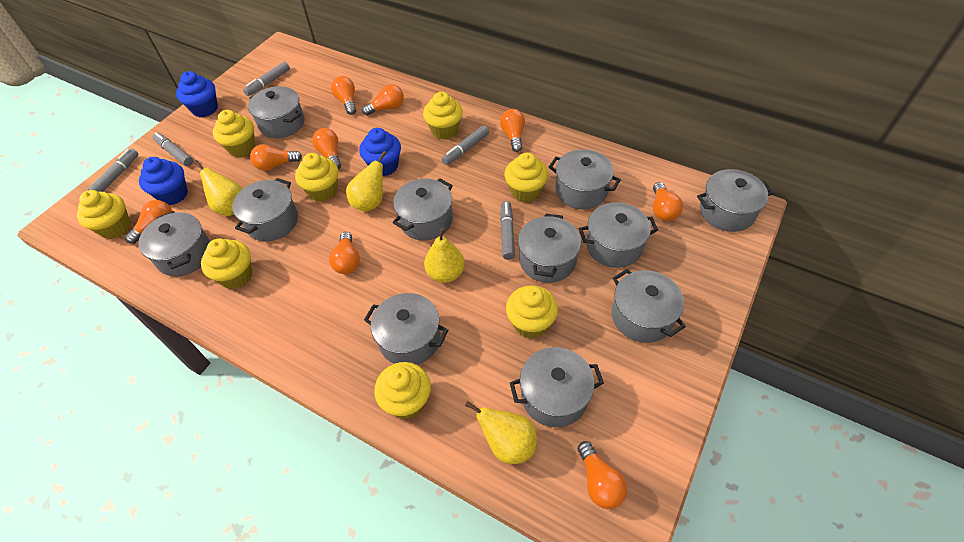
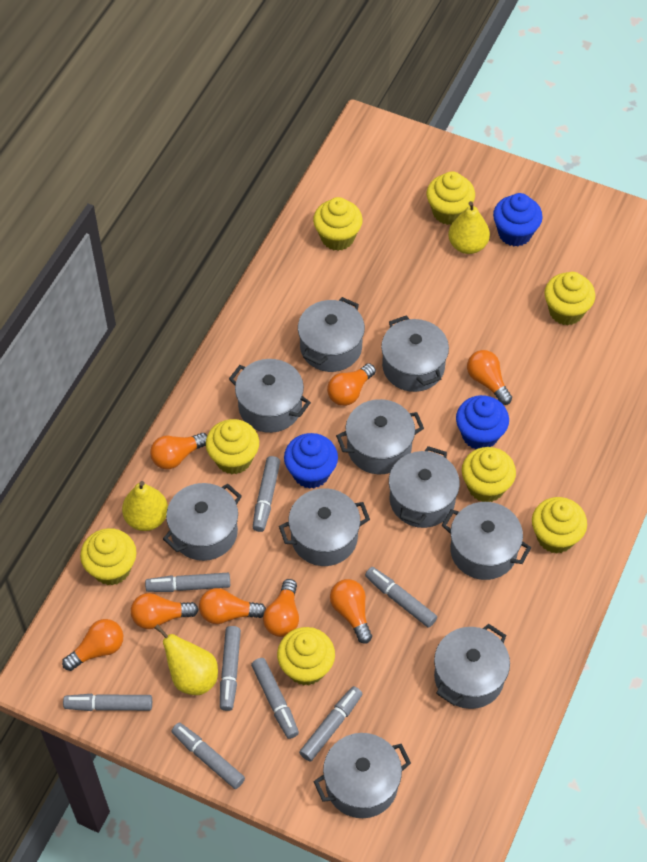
grey marker: [88,149,138,192] [153,133,193,166] [243,62,290,96] [442,125,489,165] [500,201,515,260] = 5 -> [63,694,152,711] [145,573,230,592] [171,722,245,789] [220,626,241,711] [251,658,299,739] [253,456,280,532] [299,686,362,762] [365,567,437,628] = 8
grey pot: [138,211,211,277] [232,178,298,241] [248,86,305,138] [364,293,449,365] [393,178,453,241] [510,347,604,427] [518,214,581,283] [549,149,621,209] [579,202,658,268] [612,269,686,343] [697,169,774,232] = 11 -> [163,483,242,561] [229,359,311,433] [279,488,370,566] [298,297,365,372] [313,733,411,818] [336,399,424,474] [381,315,449,392] [389,446,460,528] [434,624,510,709] [442,502,531,580] = 10
orange light bulb: [125,200,172,244] [250,144,302,171] [312,128,341,169] [329,232,360,274] [331,76,356,115] [362,84,404,116] [500,109,525,152] [578,441,627,509] [653,182,683,221] = 9 -> [62,619,123,671] [131,593,199,629] [150,433,207,469] [199,588,266,624] [263,579,299,637] [327,363,376,406] [330,579,372,644] [467,350,512,405] = 8
yellow pear: [194,160,243,216] [346,151,387,212] [424,227,465,283] [465,401,537,464] = 4 -> [122,481,168,531] [154,624,218,695] [448,201,490,254] = 3

